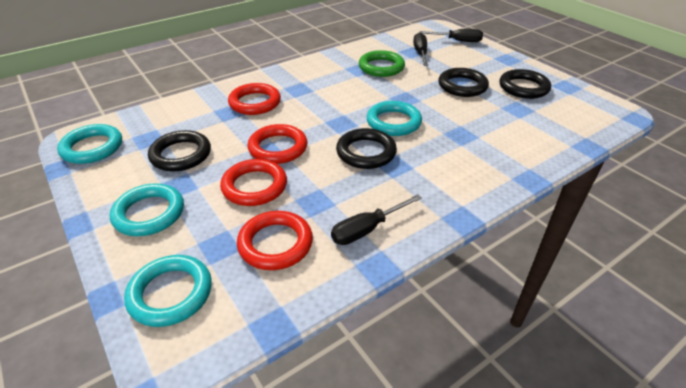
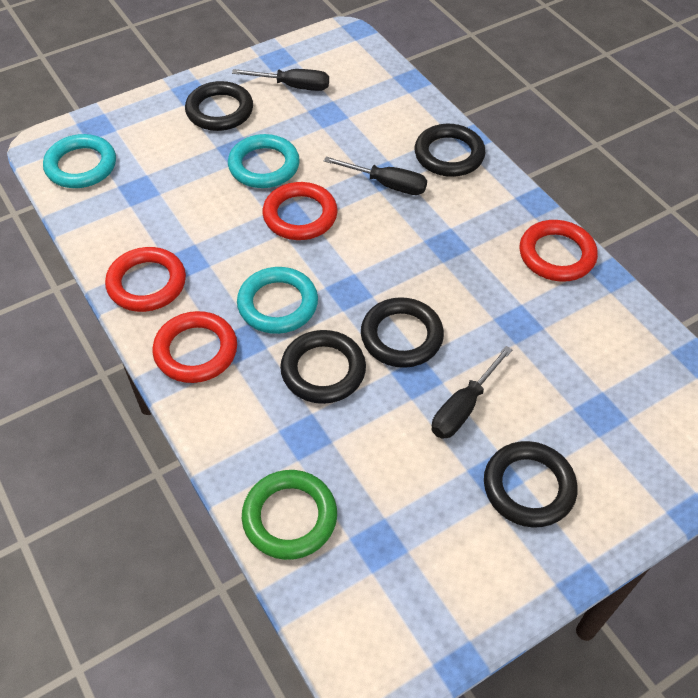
black ring: [148,130,211,171] [336,128,397,169] [438,68,489,97] [499,69,551,99] = 4 -> [185,81,253,131] [280,330,366,404] [361,297,444,368] [415,124,485,177] [484,441,578,528] = 5
turquoise ring: [57,124,122,164] [110,183,184,236] [124,255,212,327] [367,101,422,136] = 4 -> [43,134,116,188] [228,134,300,188] [237,267,318,334] = 3

